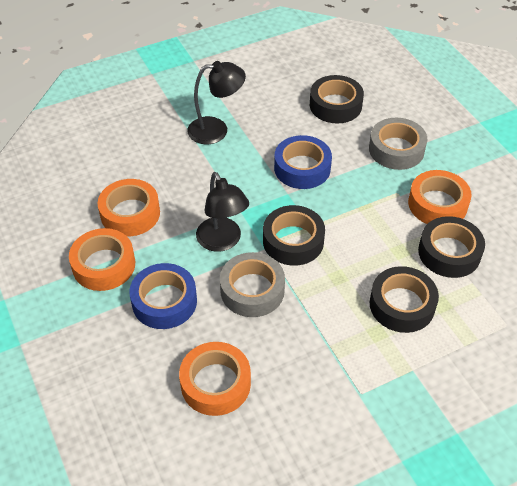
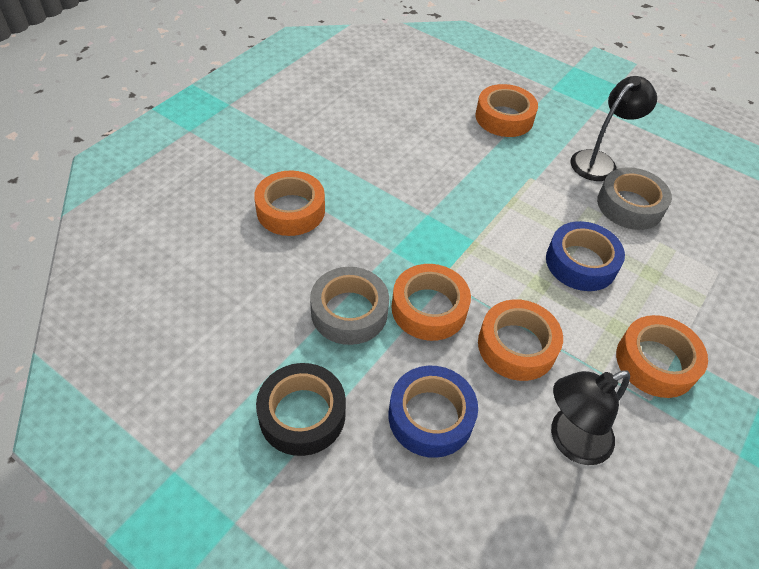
black tape: [263,205,325,266] [310,75,364,124] [370,266,439,333] [418,216,485,278] = 4 -> [256,363,346,456] = 1
orange tape: [69,228,135,291] [98,179,160,237] [179,342,251,416] [408,170,472,224] = 4 -> [254,170,325,236] [391,264,471,341] [476,84,538,137] [478,299,563,381] [616,315,708,398] = 5

